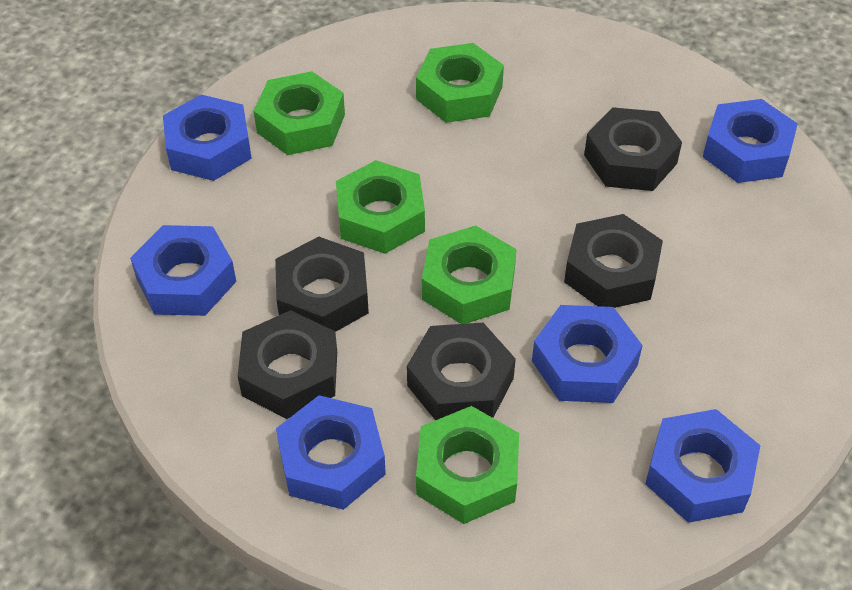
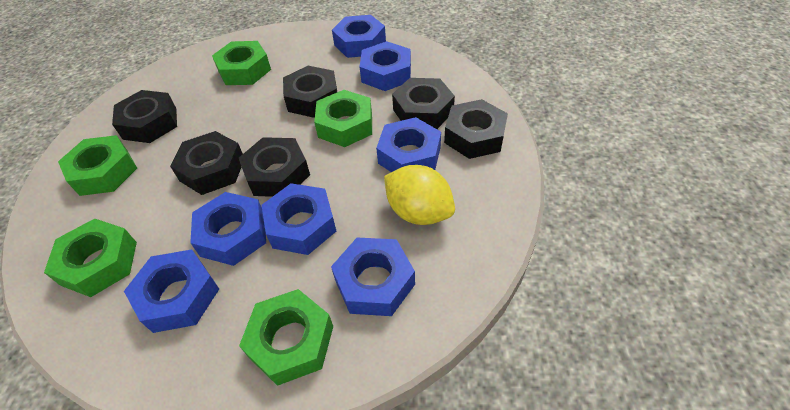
black nut: [238,310,337,419] [275,237,369,332] [407,323,516,420] [564,214,663,308] [584,107,682,191] = 5 -> [112,90,177,143] [170,131,243,195] [239,137,310,197] [283,66,337,118] [392,78,455,129] [444,99,508,159] = 6
blue nut: [130,225,236,316] [163,95,252,181] [276,395,386,510] [532,305,643,403] [645,409,761,523] [703,99,798,183] = 6 -> [124,249,219,333] [190,192,266,266] [262,183,336,255] [331,238,415,316] [332,15,386,58] [360,41,411,91] [376,117,441,172] = 7
yellow lemon: none = 0 -> [384,165,455,225] = 1

